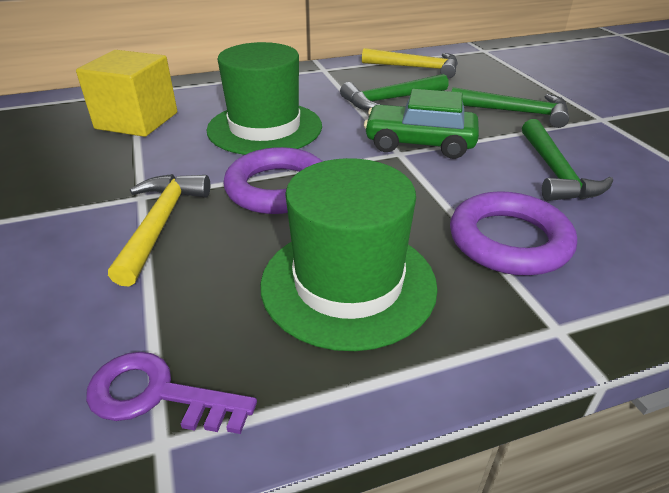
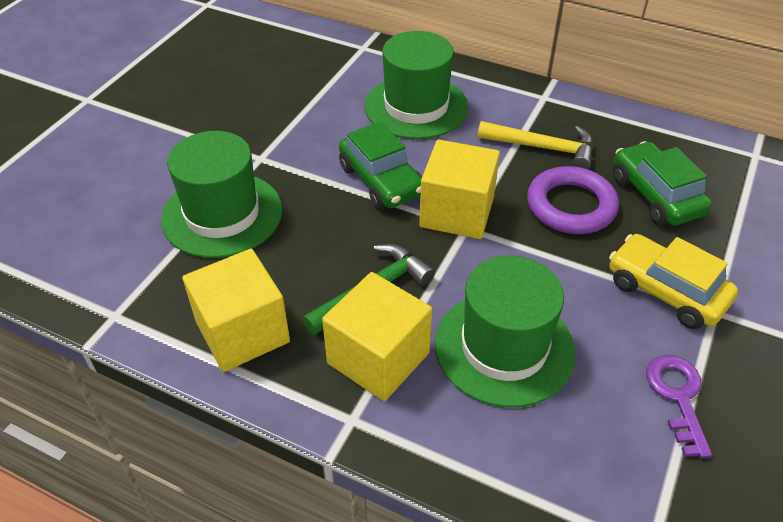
green car: [364,89,479,159] = 1 -> [339,121,422,210] [613,141,712,226] = 2
green hammer: [340,74,449,110] [451,87,569,128] [522,119,613,201] = 3 -> [302,244,435,335] = 1
green hat: [206,42,322,155] [260,158,438,351] = 2 -> [161,131,282,258] [365,31,468,139] [435,256,575,407] = 3
purple ring: [223,147,323,214] [450,191,577,276] = 2 -> [527,166,619,234] = 1
yellow car: none = 0 -> [609,234,738,329] = 1
yellow cube: [76,50,177,137] = 1 -> [182,249,290,372] [322,272,432,401] [419,140,500,239] = 3
yellow hammer: [108,174,210,286] [362,48,458,79] = 2 -> [478,121,593,169] = 1

